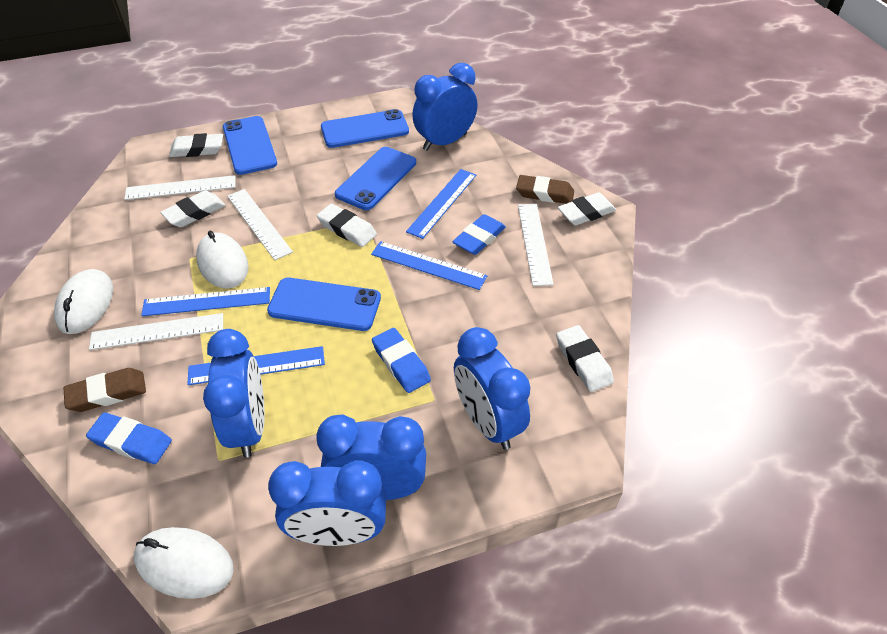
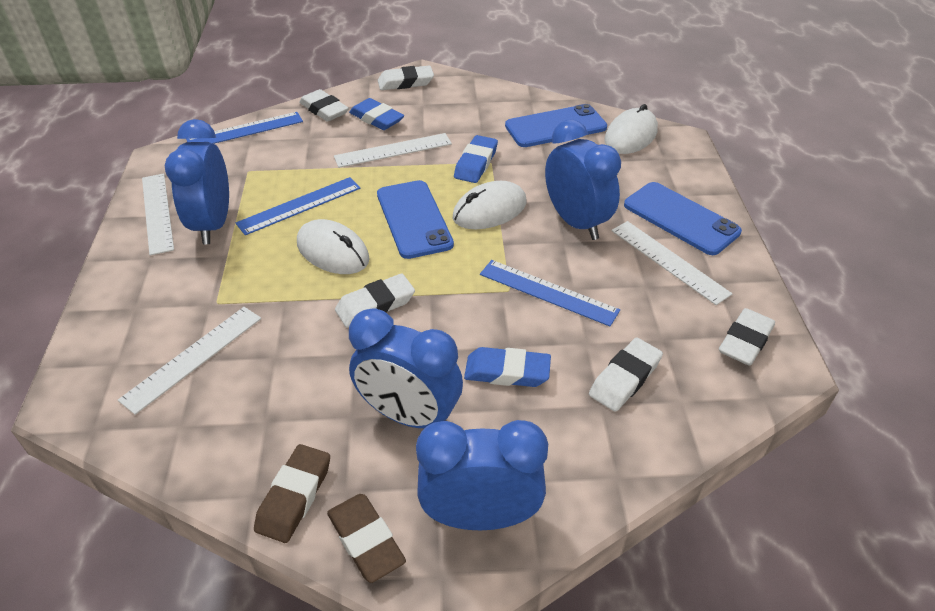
blue clock: [203,329,265,458] [268,460,386,546] [317,414,426,500] [412,63,478,151] [454,327,531,450] = 5 -> [164,119,229,244] [349,308,463,428] [416,420,548,530] [545,119,621,240] = 4
blue phone: [223,116,277,175] [267,278,381,331] [321,109,409,148] [335,147,416,210] = 4 -> [377,180,454,259] [505,104,607,147] [624,182,742,255] = 3
blue ruler: [141,287,270,316] [187,346,325,385] [371,241,487,290] [406,169,476,239] = 4 -> [186,112,303,144] [236,177,360,235] [480,260,620,326] = 3

